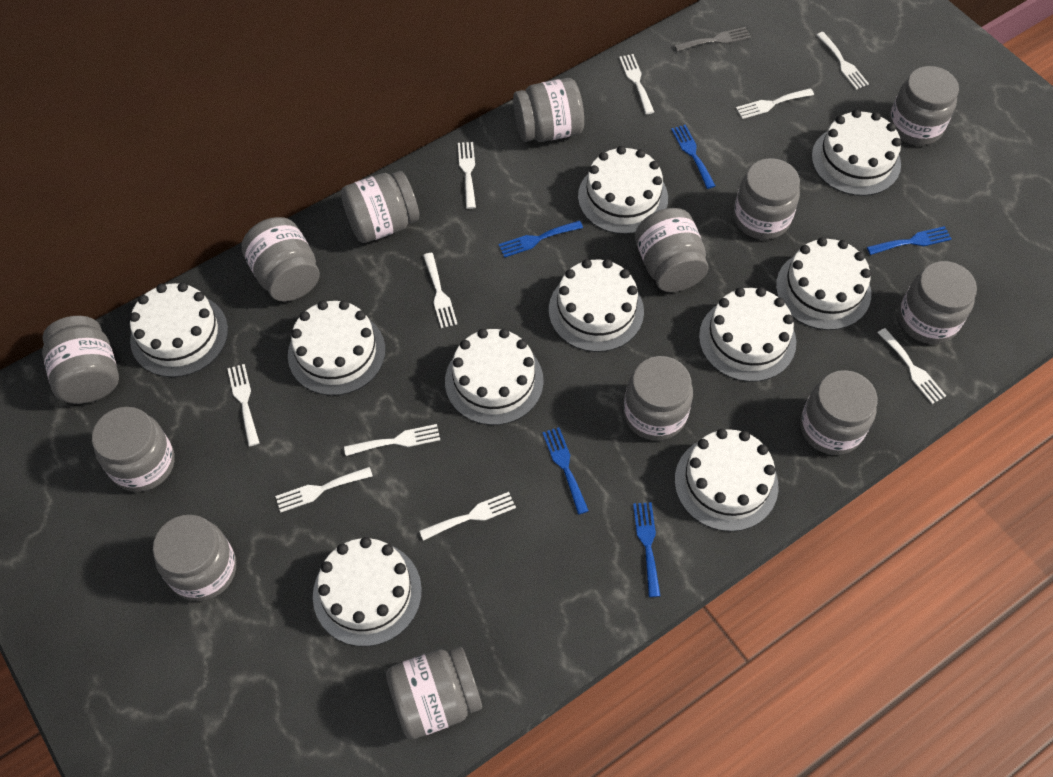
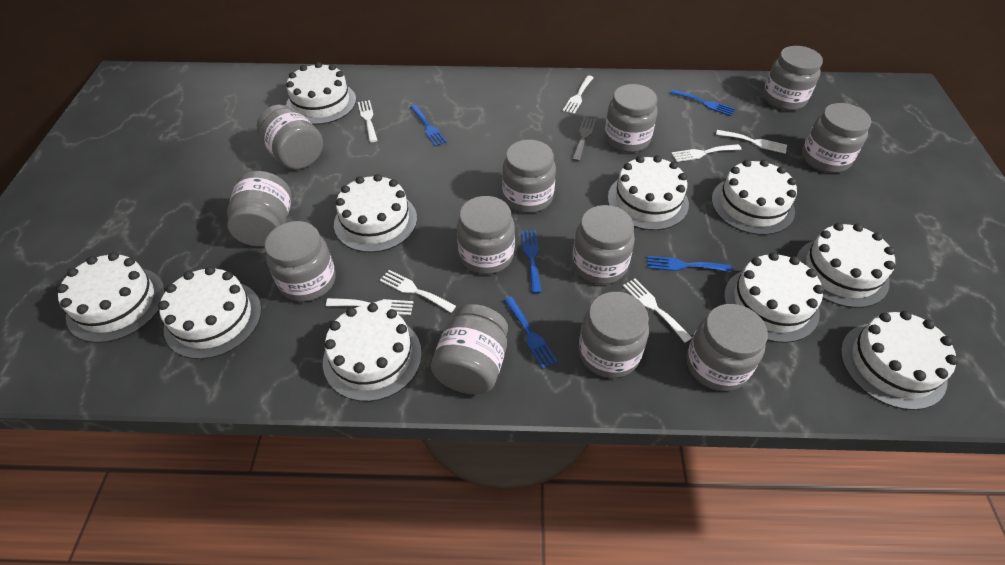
grey jar: [42,316,119,404] [92,407,175,492] [153,515,236,601] [241,217,320,302] [341,171,419,243] [386,647,482,739] [513,78,584,142] [624,356,693,441] [635,208,708,292] [734,158,800,240] [800,370,878,455] [889,66,959,146] [899,261,977,344] = 13 -> [227,171,292,246] [257,105,323,170] [265,221,336,302] [431,304,508,395] [457,196,515,274] [502,140,556,213] [572,205,635,284] [579,292,649,378] [604,84,658,152] [687,304,768,391] [763,46,823,111] [802,103,871,173] = 12
white fork: [227,364,259,446] [275,467,373,512] [344,424,440,456] [419,492,516,541] [423,253,457,328] [458,142,476,209] [619,54,654,114] [736,88,814,119] [817,32,869,90] [877,328,946,404] = 10 -> [326,298,413,315] [358,100,377,142] [380,270,456,313] [563,75,594,114] [623,279,692,343] [672,144,741,162] [716,130,787,154] = 7

